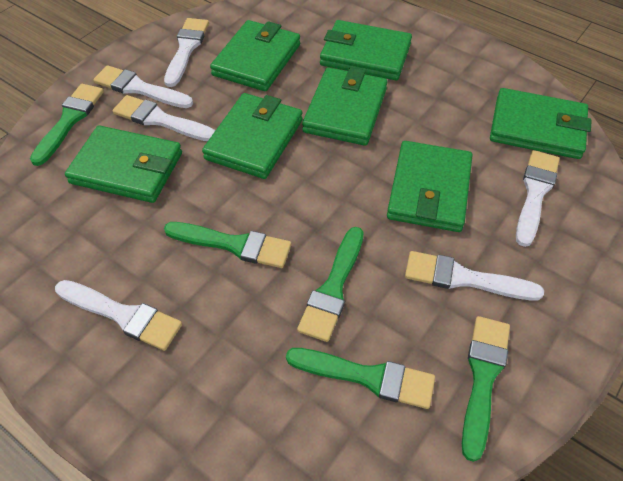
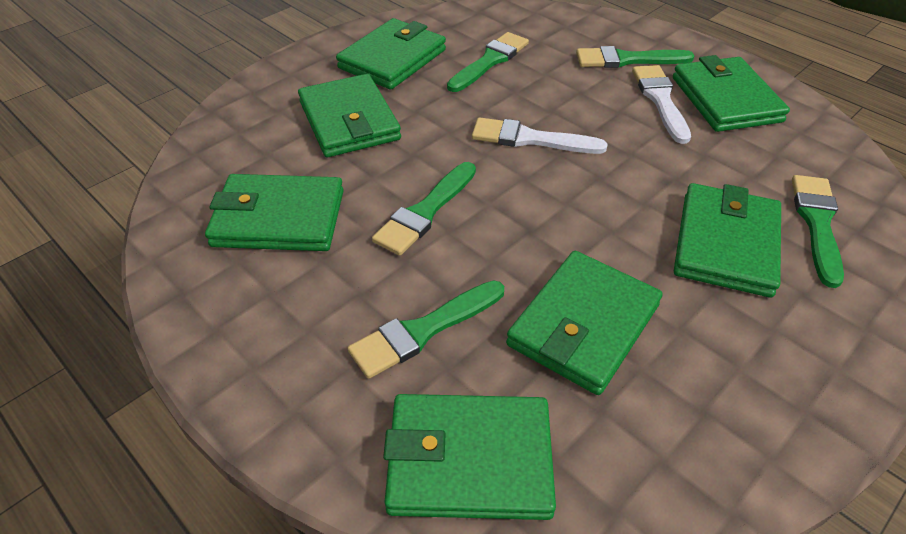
white brush: [55,280,182,351] [93,65,193,108] [112,95,216,141] [164,18,209,87] [405,251,544,300] [516,150,560,247] = 6 -> [472,117,607,154] [632,65,691,144] = 2

